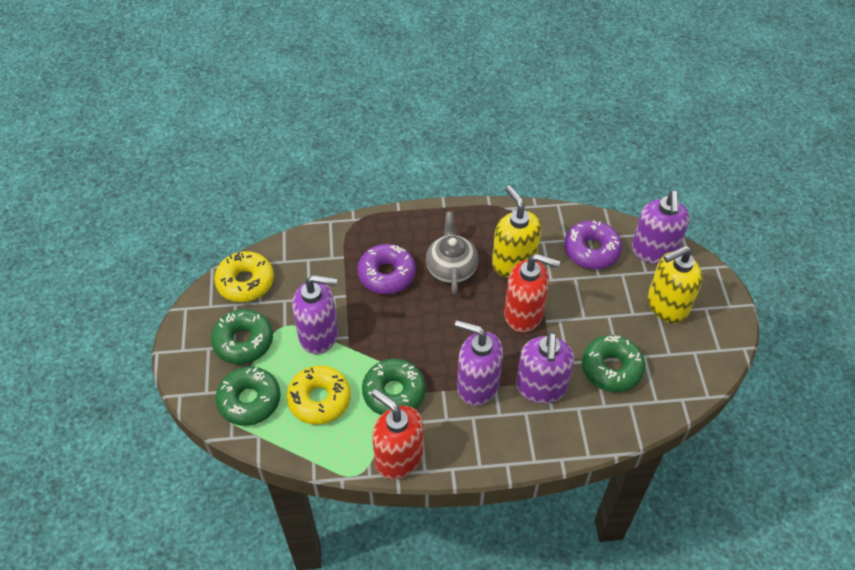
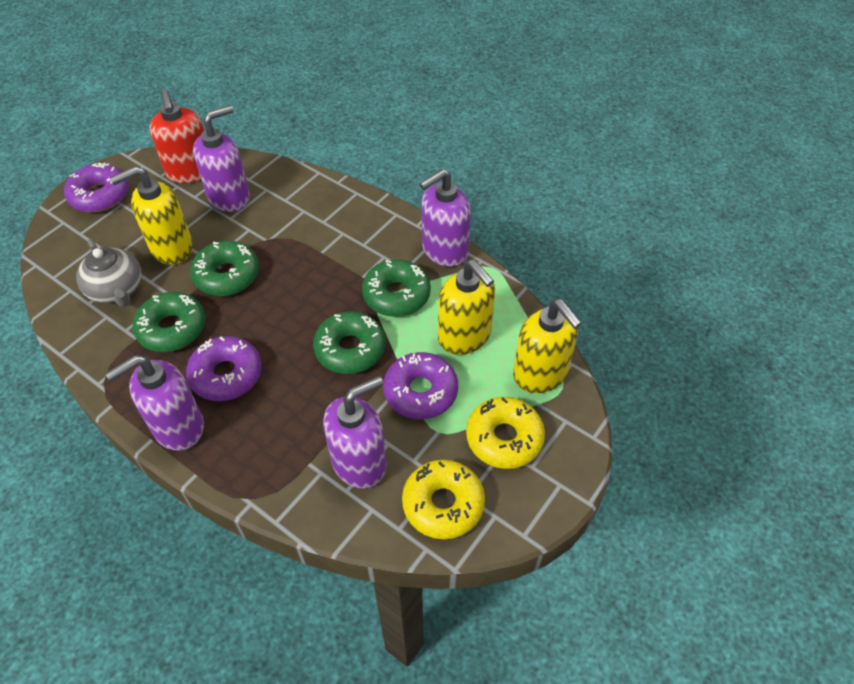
purple donut: [357,244,416,294] [564,221,622,269] = 2 -> [64,163,129,212] [186,336,262,401] [383,352,458,419] = 3
red soap dispenser: [371,389,423,479] [504,254,560,333] = 2 -> [150,90,204,183] = 1
yellow soap dispenser: [492,186,542,278] [647,246,702,323] = 2 -> [110,166,193,265] [438,259,495,355] [513,299,582,393] = 3

